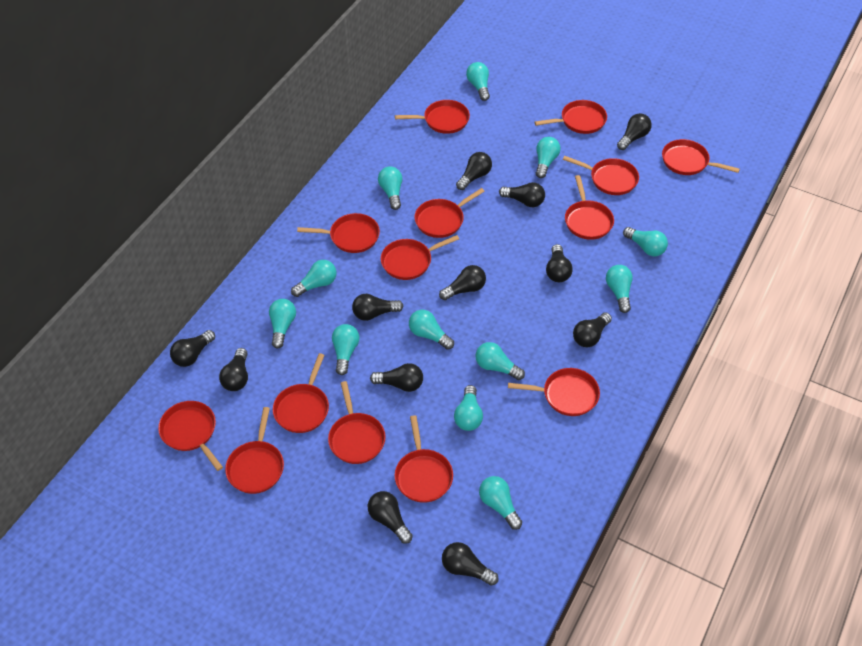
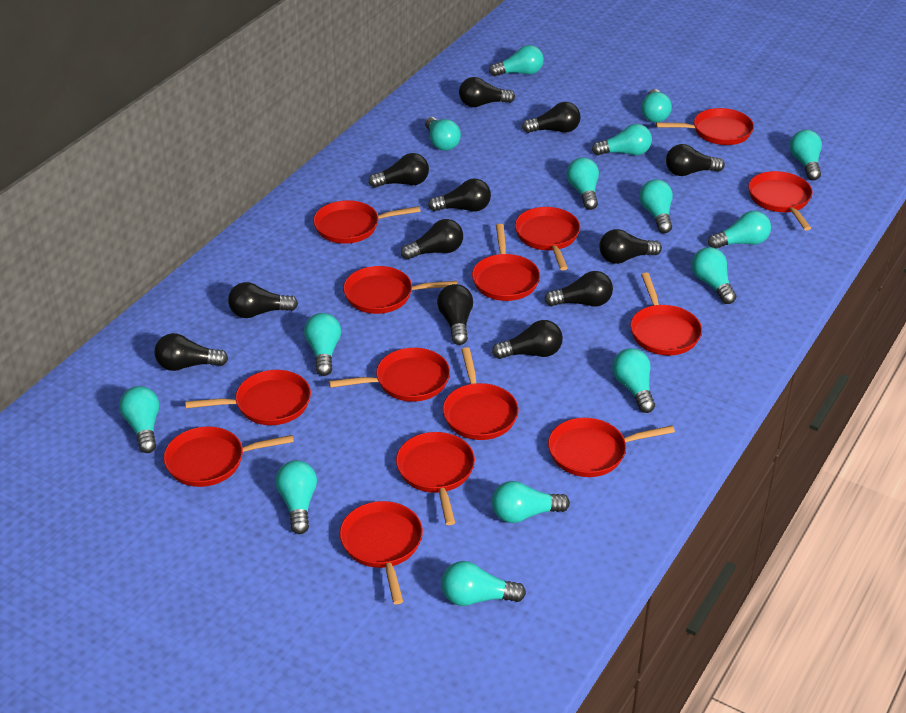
turquoise light bulb: [269,299,296,348] [291,260,337,297] [332,324,360,375] [378,166,402,210] [409,310,454,350] [454,385,483,431] [466,62,490,101] [475,342,525,380] [479,476,522,530] [536,137,561,178] [606,265,633,313] [623,227,668,256] = 12 -> [119,386,159,453] [275,460,317,534] [304,313,341,376] [425,117,461,151] [441,561,526,606] [489,45,544,76] [492,481,570,523] [567,157,599,210] [592,124,652,155] [612,348,655,413] [639,179,673,233] [641,89,672,122] [691,247,736,304] [708,211,771,249] [790,130,822,180] = 15

